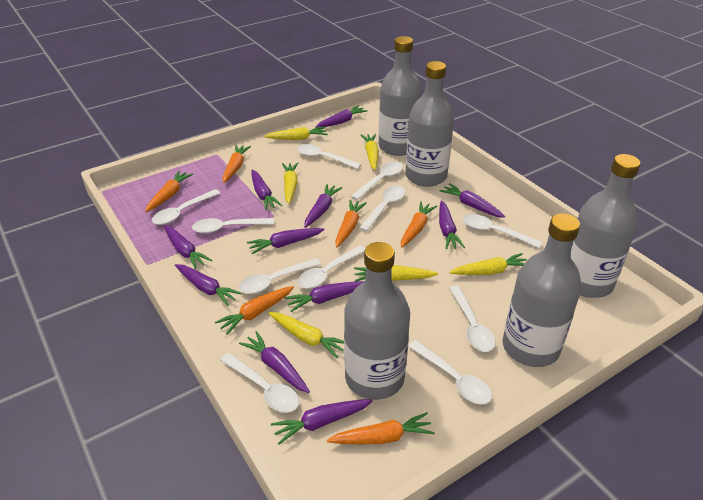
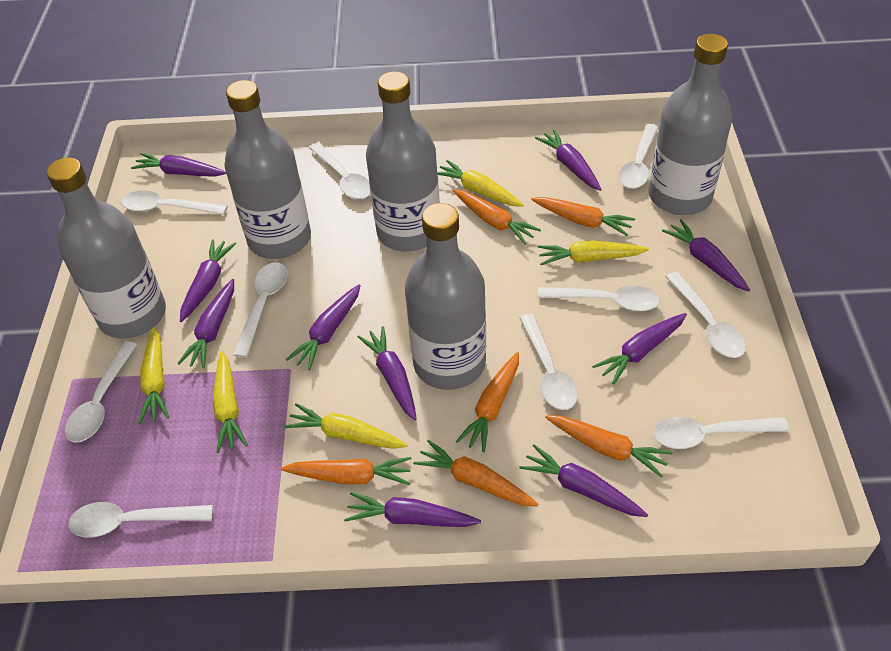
purple carrot: [164,225,212,269] [175,264,242,306] [239,331,310,393] [247,228,325,254] [251,170,282,210] [271,399,373,444] [285,281,365,312] [304,184,342,228] [315,105,368,128] [439,200,465,249] [440,183,505,218] = 11 -> [131,153,226,177] [177,279,234,368] [180,239,236,322] [286,284,361,370] [344,492,481,527] [357,326,417,420] [519,444,648,517] [535,129,602,191] [592,313,687,385] [662,219,750,292] = 10
white spoon: [152,189,220,225] [192,218,274,233] [220,353,299,413] [238,258,321,294] [297,144,361,169] [297,246,365,289] [351,162,403,200] [359,186,405,232] [408,340,492,405] [449,285,495,352] [463,214,542,248] = 11 -> [65,341,137,442] [69,502,213,537] [121,190,227,215] [233,262,288,358] [309,143,370,199] [519,314,578,410] [537,285,660,311] [619,124,658,189] [653,417,789,449] [666,272,746,358] = 10
yellow carrot: [264,127,328,140] [269,312,344,358] [282,162,298,204] [354,265,438,282] [361,134,379,170] [449,253,527,275] = 6 -> [139,327,169,424] [213,351,248,453] [284,403,407,449] [437,160,524,207] [538,240,649,265] = 5

